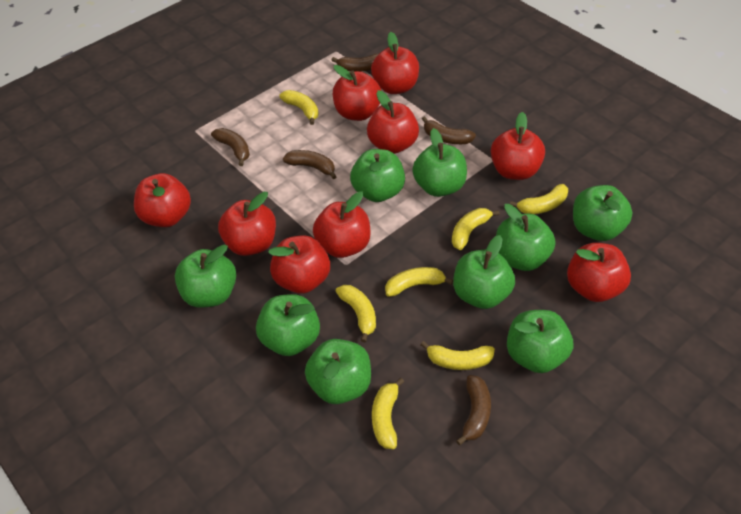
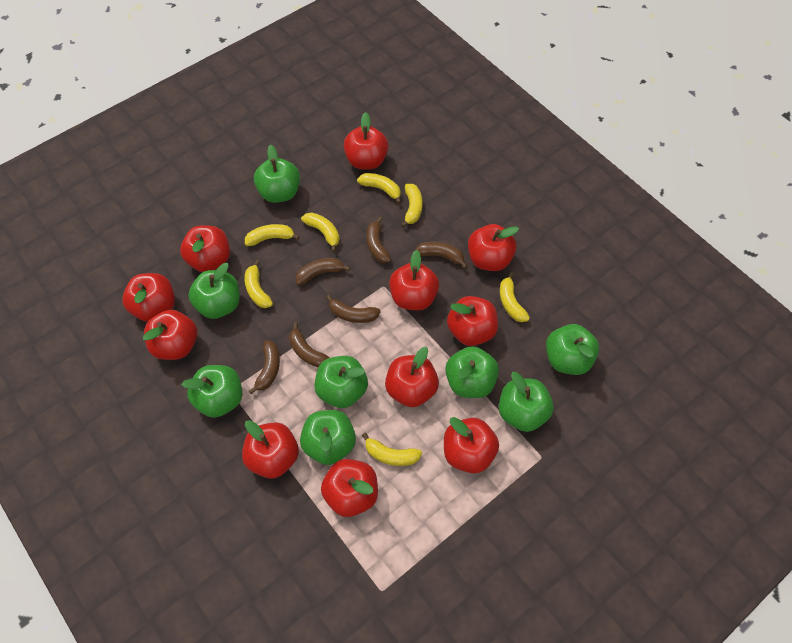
brown banana: [211,128,250,166] [283,150,337,179] [331,53,379,72] [422,116,476,144] [456,375,491,445] = 5 -> [249,340,280,394] [289,323,329,367] [295,258,350,285] [326,295,381,323] [367,217,391,263] [415,241,468,269] = 6
green apple: [175,245,236,308] [256,294,320,356] [305,339,371,404] [350,149,405,202] [412,128,467,197] [453,235,515,309] [496,204,556,271] [507,310,573,373] [573,185,632,241] = 9 -> [181,365,242,418] [188,263,240,319] [254,145,300,203] [300,410,356,465] [314,356,368,408] [445,346,499,398] [499,372,554,432] [546,324,599,375] = 8
red apple: [134,173,191,227] [218,192,276,256] [268,235,330,294] [313,192,371,258] [333,65,382,121] [367,90,419,154] [371,32,419,94] [491,112,545,180] [567,243,631,302] = 9 -> [122,273,175,322] [143,310,197,360] [180,225,230,272] [242,420,299,478] [321,459,378,517] [344,112,388,170] [385,347,439,407] [389,250,439,310] [444,417,499,474] [447,296,498,346] [468,224,519,271] = 11

